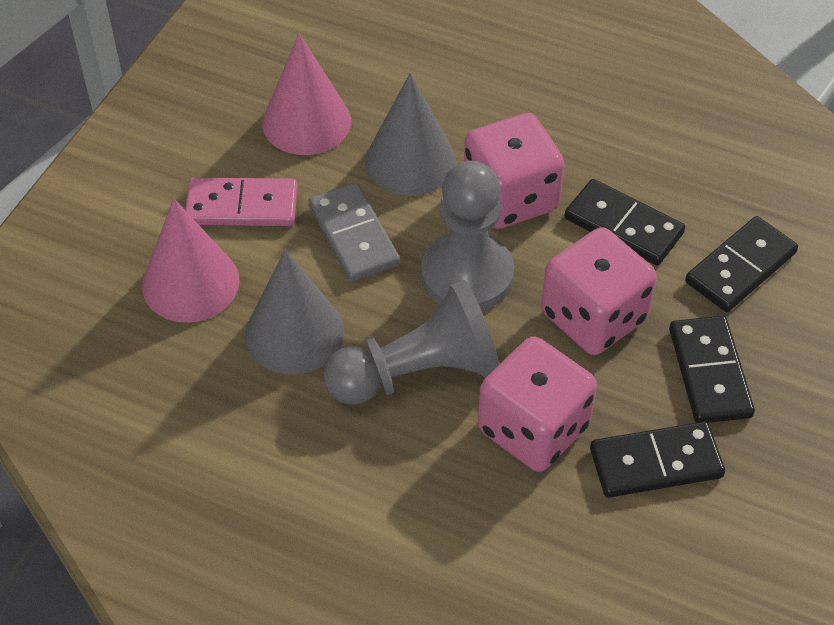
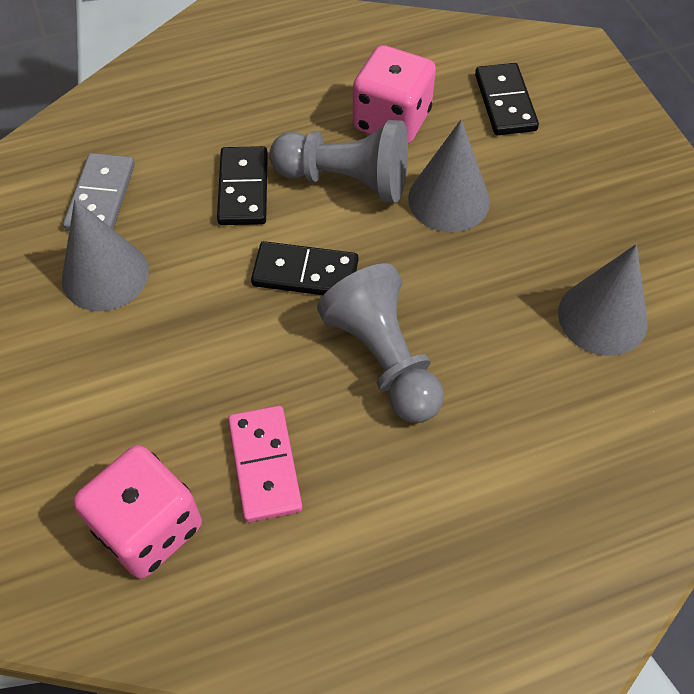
black domino: [565,179,685,266] [590,421,725,498] [669,316,755,423] [685,216,798,312] = 4 -> [217,146,268,225] [251,241,358,295] [475,63,539,135] = 3
grey cone: [245,250,345,375] [365,73,456,196] = 2 -> [62,199,149,311] [408,119,490,232] [558,244,648,356] = 3
pink cone: [142,198,240,323] [262,33,351,155] = 2 -> none = 0
pink dice: [464,113,565,229] [478,336,597,472] [541,227,657,355] = 3 -> [74,445,202,578] [353,45,436,144] = 2

